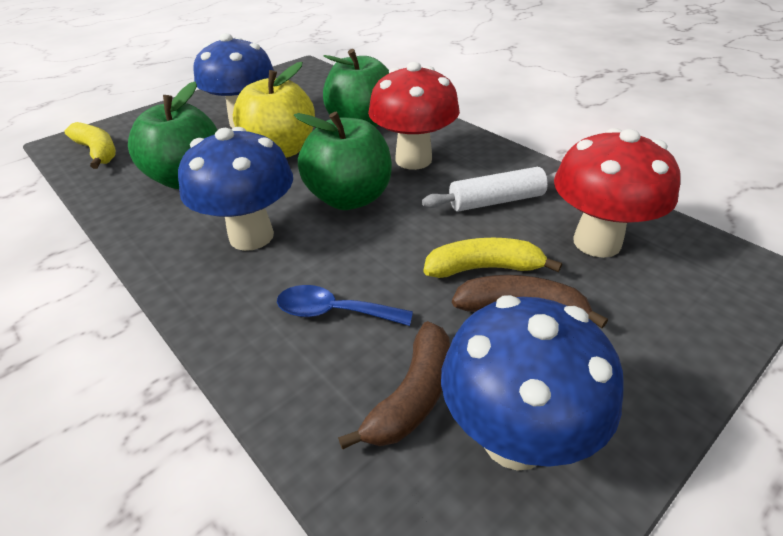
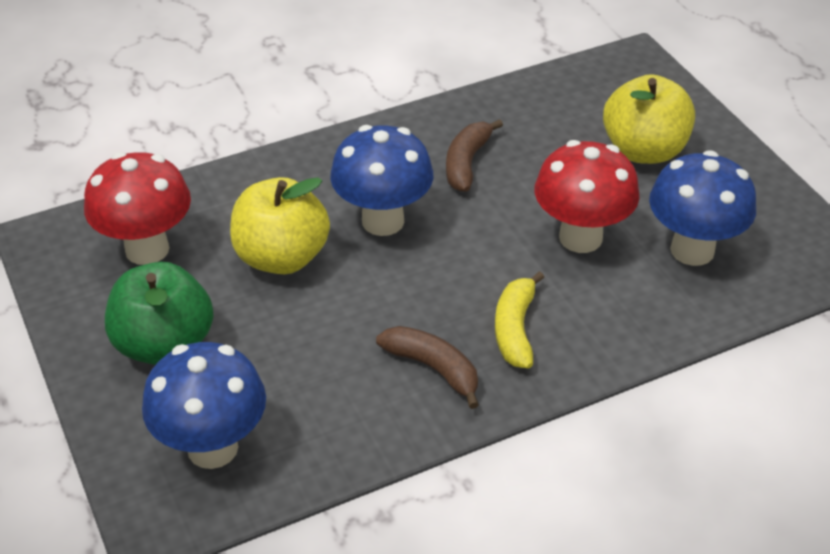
blue spoon: [277,285,413,326] = 1 -> none = 0
green apple: [128,82,217,189] [294,111,392,210] [323,49,389,127] = 3 -> [105,262,214,365] = 1
white rolling pin: [422,167,556,212] = 1 -> none = 0
yellow apple: [233,62,315,158] = 1 -> [230,177,330,274] [603,74,695,164] = 2
yellow banana: [64,122,116,169] [424,238,562,278] = 2 -> [495,271,544,368] = 1

